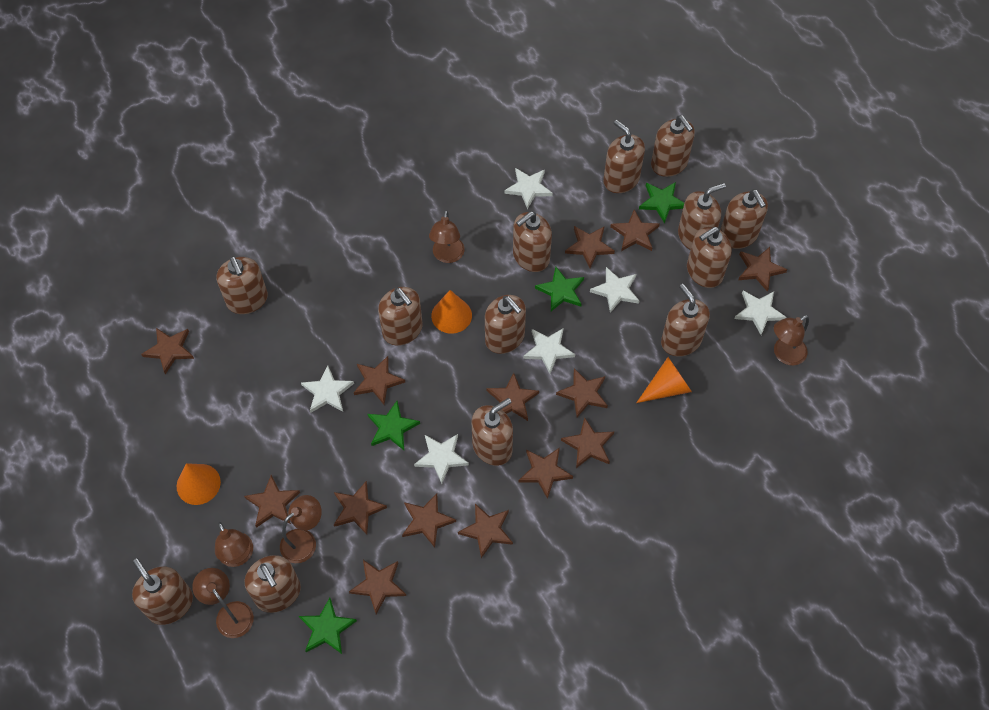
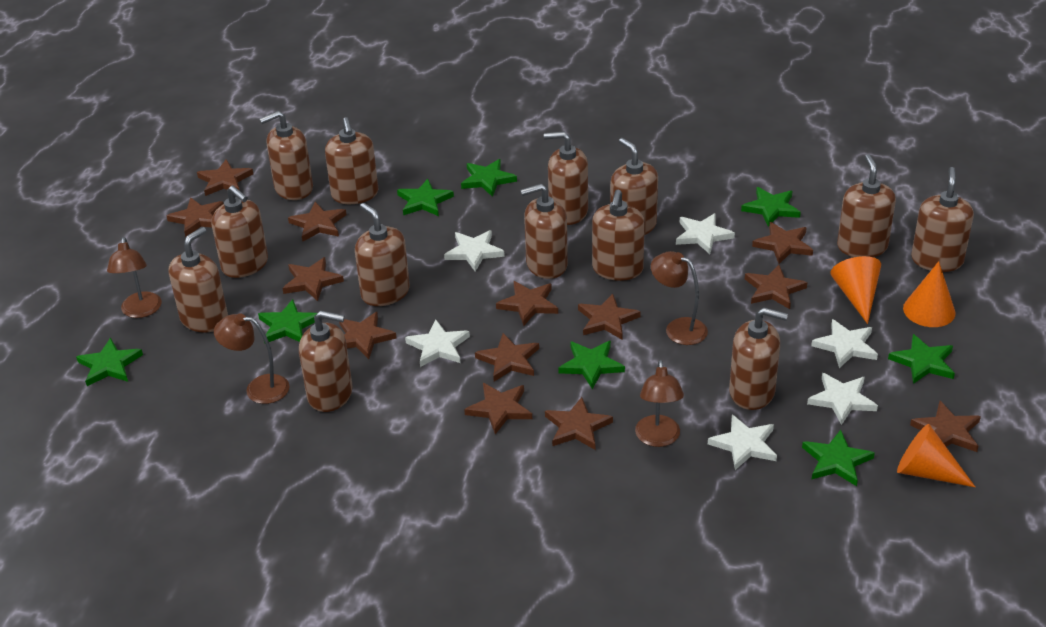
brown lamp: [192,568,254,638] [215,522,253,567] [280,495,322,563] [429,210,465,263] [774,315,809,366] = 5 -> [107,237,162,318] [214,314,290,404] [635,360,684,447] [651,251,708,345] = 4
brown star: [141,328,194,374] [244,475,300,528] [334,481,387,535] [349,560,406,614] [354,356,405,405] [402,493,456,548] [458,504,513,558] [487,373,539,421] [519,448,573,499] [556,368,608,417] [561,417,614,468] [565,226,615,268] [610,210,660,251] [738,247,788,292] = 14 -> [167,197,223,237] [197,159,253,196] [282,257,344,301] [288,202,346,241] [339,312,396,359] [464,383,532,434] [475,333,539,382] [496,281,558,326] [545,397,613,450] [578,294,641,339] [745,265,807,309] [752,222,813,264] [910,401,981,452] = 13
green star: [299,598,357,654] [367,401,420,450] [535,267,584,311] [639,182,684,224] = 4 -> [76,338,143,386] [258,299,317,344] [397,179,454,216] [461,159,517,197] [558,341,625,389] [741,187,801,227] [802,430,875,486] [888,334,955,384] = 8

